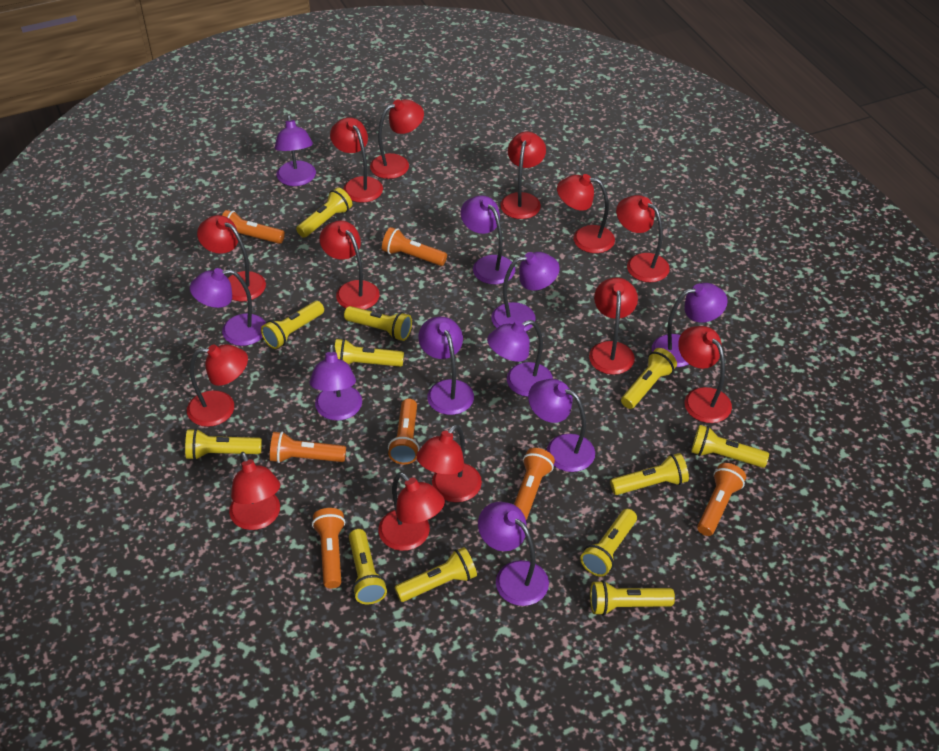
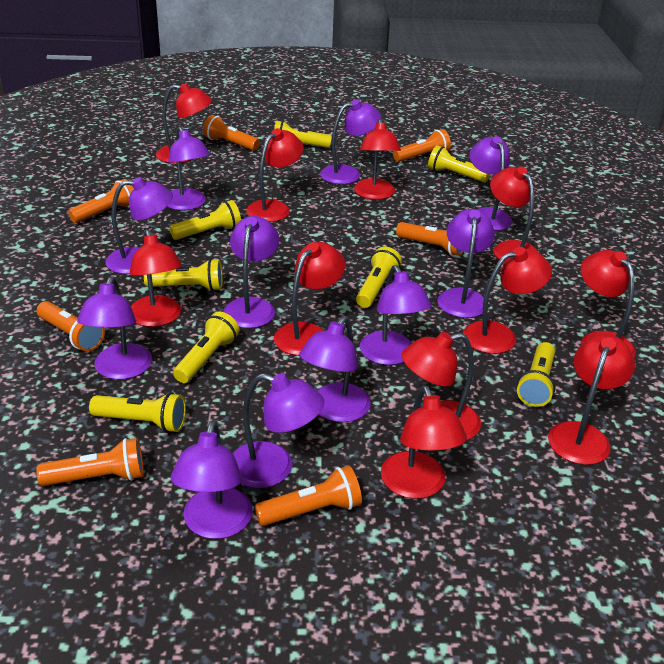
purple lamp: [190,268,266,346] [275,115,316,186] [310,344,362,421] [418,317,474,415] [461,195,515,284] [478,502,549,606] [487,320,553,397] [491,252,560,332] [528,379,595,472] [652,283,728,367] = 10 -> [77,276,152,380] [105,177,173,274] [167,127,210,210] [170,420,253,539] [223,216,280,328] [233,373,324,488] [299,316,371,422] [320,99,382,184] [360,265,432,365] [437,209,495,318] [470,136,512,231] = 11
red lamp: [187,344,248,427] [197,215,266,301] [229,452,280,530] [320,221,380,310] [330,117,383,203] [370,99,424,179] [378,472,445,551] [416,424,482,502] [500,132,546,219] [557,174,615,253] [589,277,638,375] [616,195,670,282] [678,326,732,423] = 13 -> [130,229,183,327] [156,83,212,163] [246,128,304,222] [274,242,345,356] [354,119,401,200] [381,385,467,499] [401,332,481,440] [463,247,552,354] [490,167,539,260] [548,334,635,465] [581,250,636,357] = 11
yellow flashlight: [185,428,262,460] [261,301,324,349] [296,187,352,238] [335,338,404,367] [344,306,412,341] [349,529,387,604] [395,547,477,602] [580,509,637,577] [590,580,675,616] [610,453,689,495] [621,348,677,409] [691,425,769,468] = 12 -> [89,392,186,433] [144,259,223,291] [169,200,241,240] [173,312,239,383] [274,121,332,148] [356,247,402,308] [428,145,490,182] [517,342,555,407] = 8

